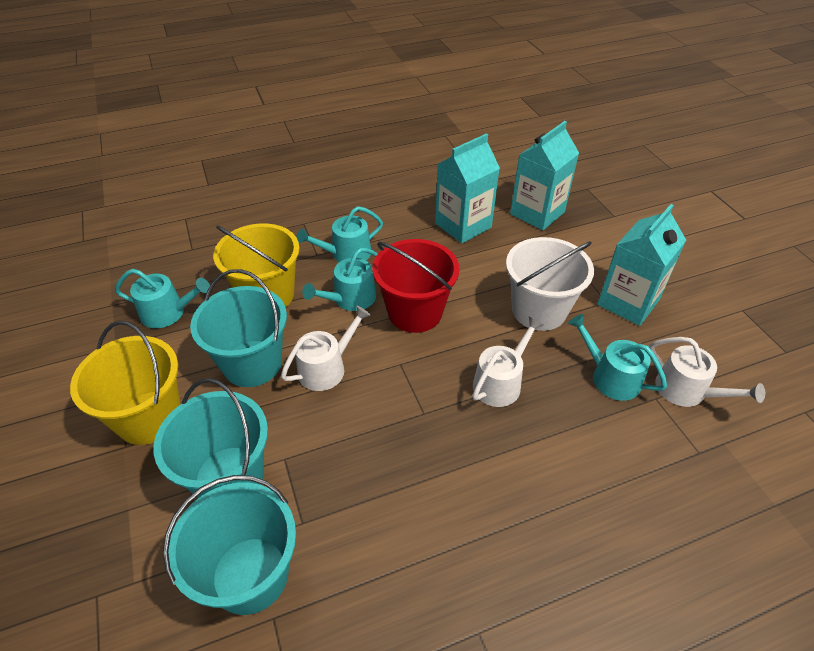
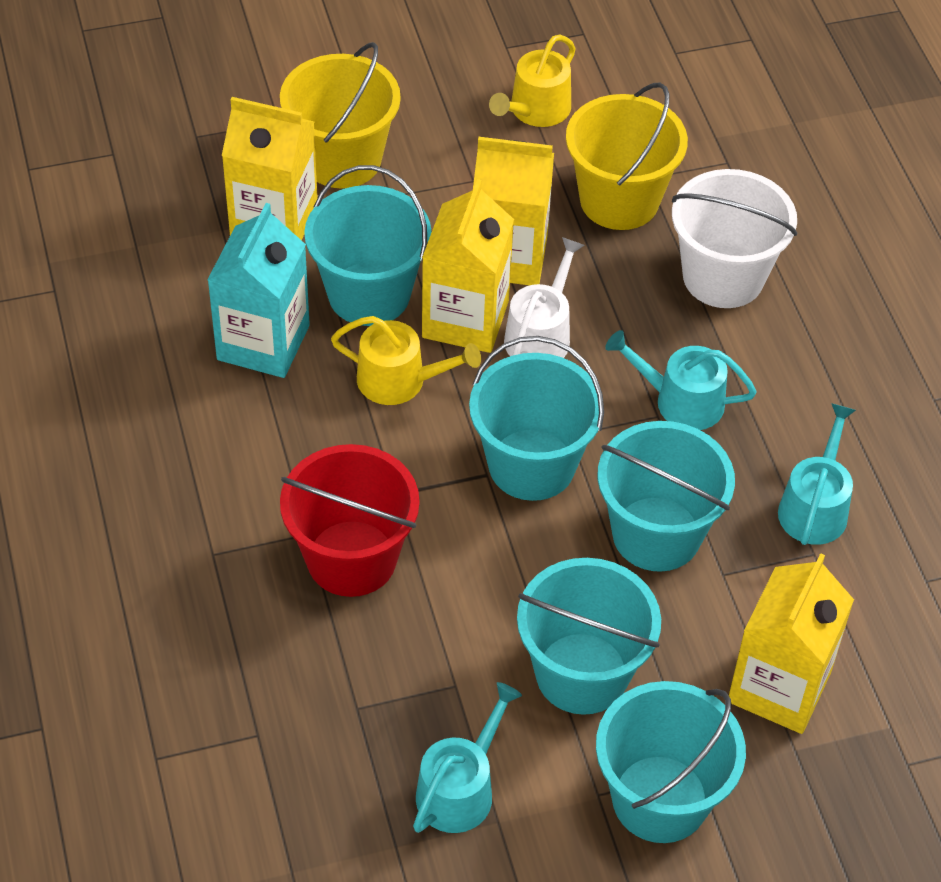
turquoise bucket: [154,378,268,498] [163,475,296,615] [190,269,287,387] = 3 -> [304,165,432,326] [469,336,604,501] [517,558,661,715] [596,681,746,843] [598,421,735,572] = 5
turquoise carton: [435,133,500,243] [510,121,579,230] [597,204,686,326] = 3 -> [207,203,310,378] = 1
turquoise watering can: [115,269,210,328] [296,206,383,262] [302,248,378,311] [568,314,667,401] = 4 -> [413,682,522,833] [605,330,757,430] [778,403,856,545] = 3
white watering can: [281,306,371,391] [472,317,544,407] [649,337,765,407] = 3 -> [504,237,584,358] = 1
yellow carton: none = 0 -> [222,97,318,240] [422,179,514,353] [473,137,554,285] [729,553,854,734] = 4
yellow watering can: none = 0 -> [331,316,481,405] [489,35,576,127] = 2

